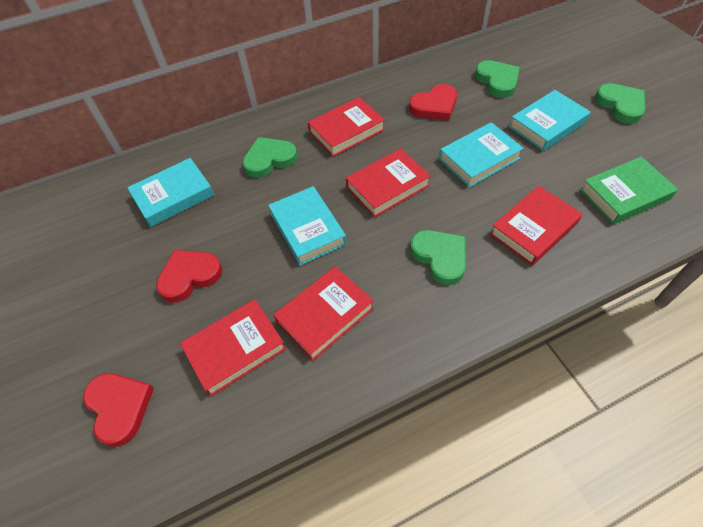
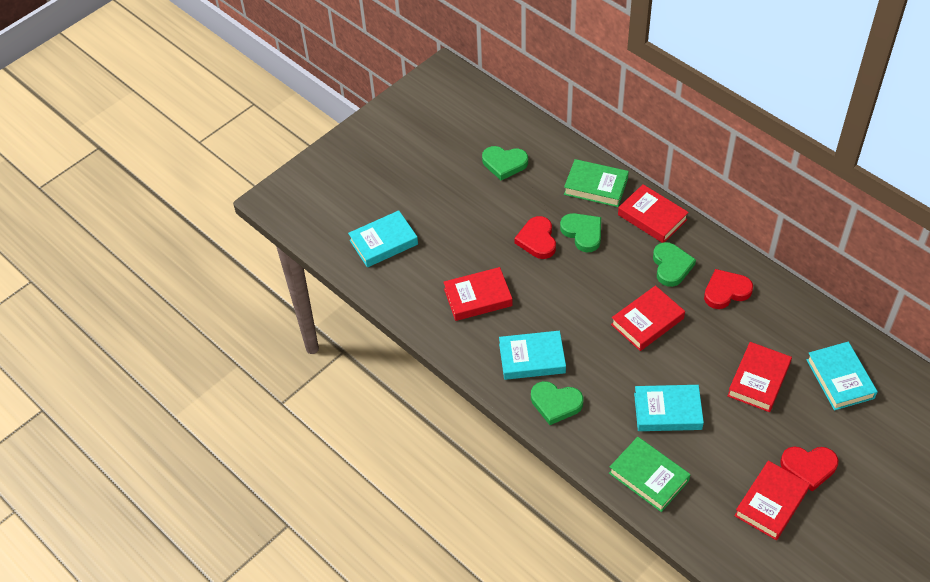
green book: [580,157,678,225] = 1 -> [564,159,629,207] [609,437,691,512] = 2

